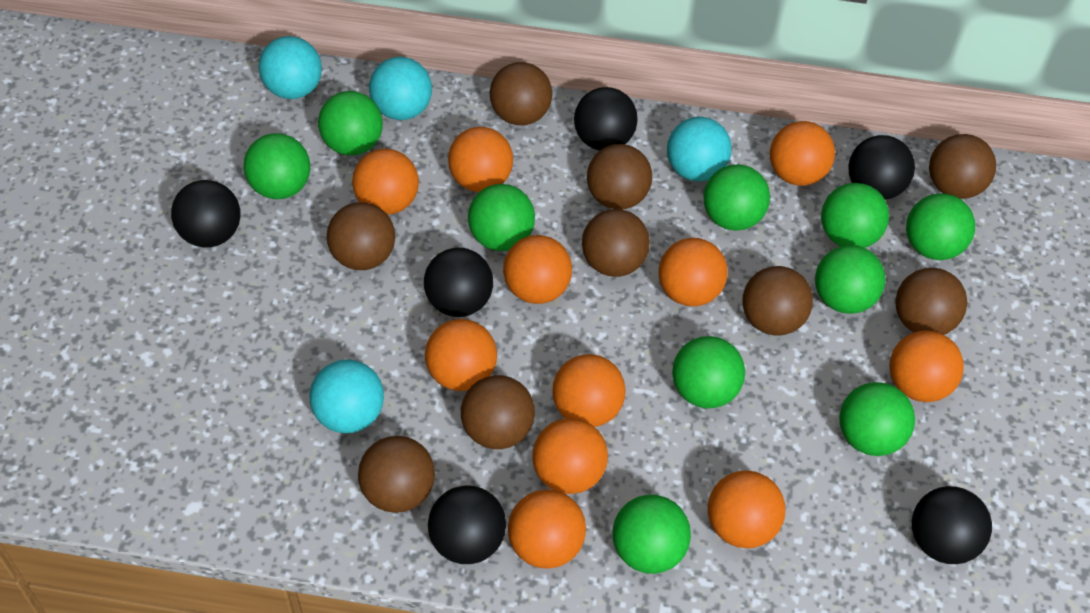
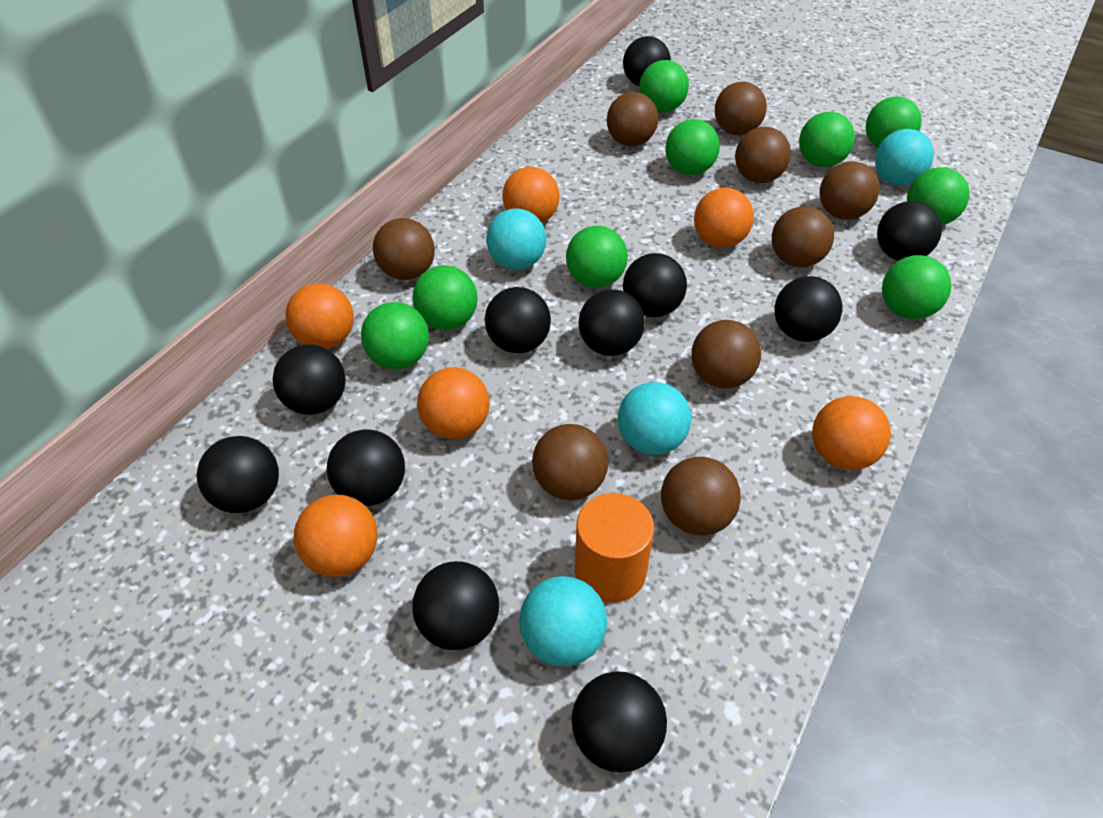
black ball: [171,180,241,247] [424,248,493,317] [428,485,506,564] [574,87,638,150] [848,135,915,200] [912,486,992,564] = 6 -> [197,436,279,513] [272,344,346,415] [327,429,405,506] [412,561,499,650] [485,287,551,353] [572,671,667,773] [578,289,645,356] [623,36,671,86] [623,253,687,317] [774,276,842,342] [877,201,942,261] = 11
green ball: [244,133,310,199] [318,91,383,155] [468,184,535,251] [613,495,691,574] [672,336,745,408] [704,164,770,231] [815,245,885,314] [821,183,889,248] [840,382,915,456] [906,193,975,260] = 10 -> [361,302,429,369] [412,265,478,330] [566,226,628,288] [639,60,689,112] [665,119,720,175] [799,112,855,167] [866,97,922,148] [882,255,951,319] [907,167,970,225] = 9
orange ball: [352,149,419,215] [425,319,497,391] [448,127,513,192] [503,235,572,304] [508,489,586,569] [532,418,608,494] [552,354,626,427] [659,238,728,306] [708,471,785,548] [770,121,835,186] [890,330,964,402] = 11 -> [286,283,354,349] [294,495,378,577] [417,367,489,439] [502,167,560,223] [694,188,754,248] [812,396,891,470] = 6
orange cylinder: none = 0 -> [575,493,654,603] = 1

